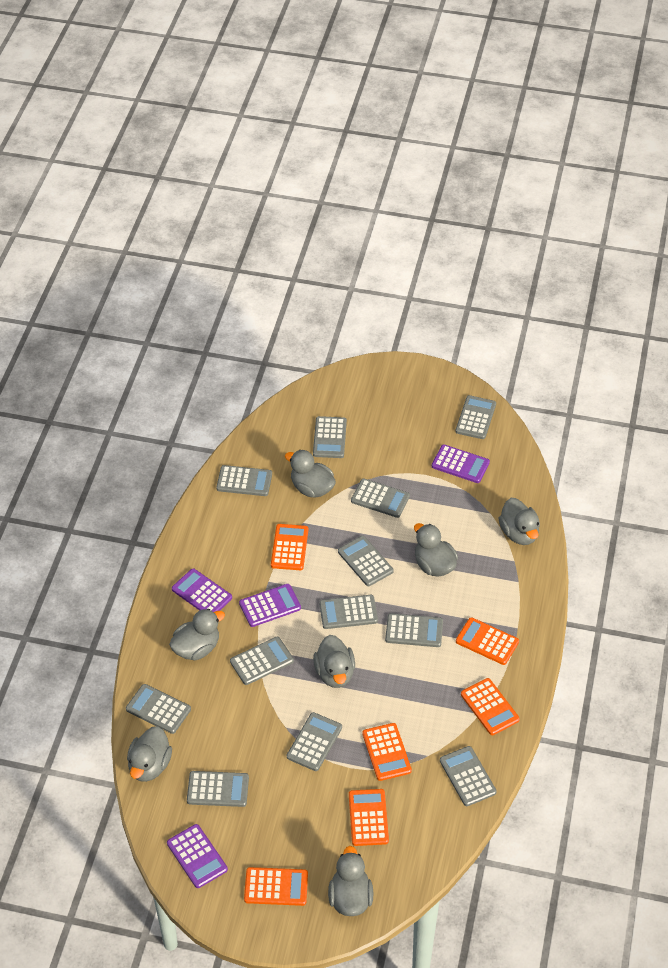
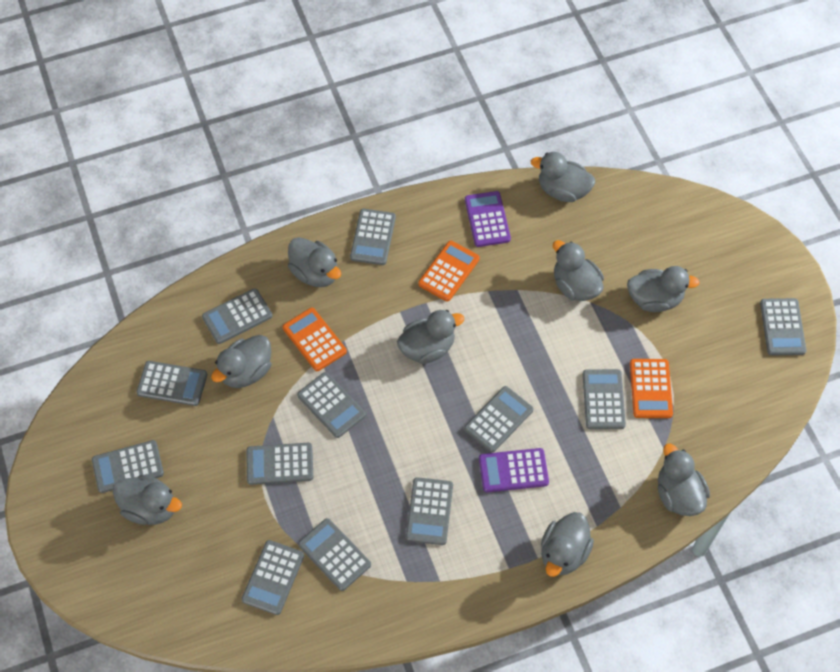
grey duck: [127,726,172,782] [169,609,225,660] [285,450,336,498] [313,635,355,688] [328,846,373,916] [414,523,458,576] [499,498,540,545] = 7 -> [113,475,182,525] [211,335,271,388] [288,237,341,287] [397,310,464,364] [531,152,595,202] [541,512,594,577] [553,240,604,301] [627,266,700,312] [658,444,710,516] = 9
orange calculator: [244,867,308,906] [271,524,308,570] [349,789,389,846] [362,723,412,781] [456,617,519,665] [461,678,520,735] = 6 -> [283,308,347,371] [418,241,480,302] [630,359,673,418] = 3
purple calculator: [167,824,228,888] [172,569,232,612] [239,584,301,627] [432,445,490,483] = 4 -> [465,191,511,247] [479,448,549,492] = 2

